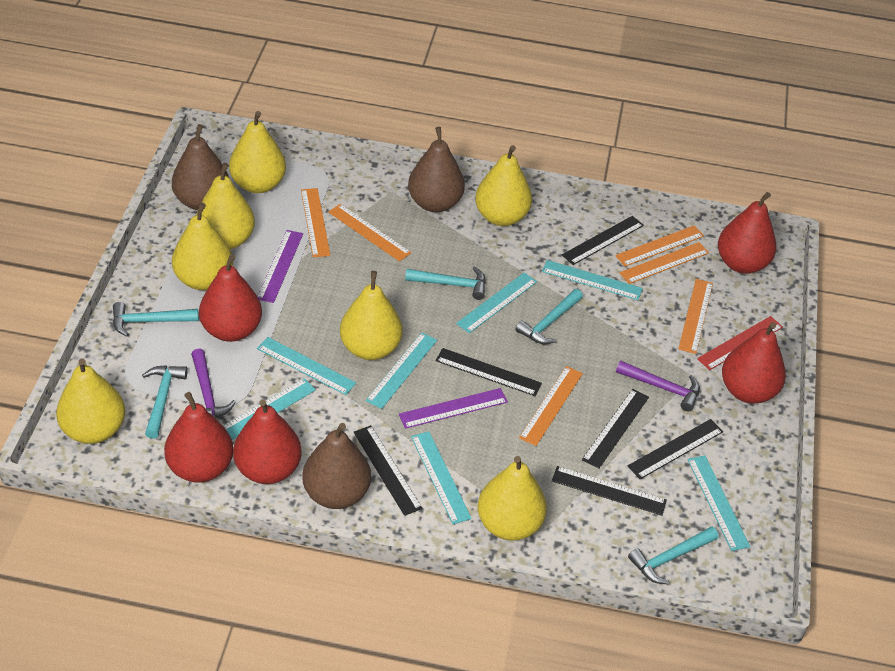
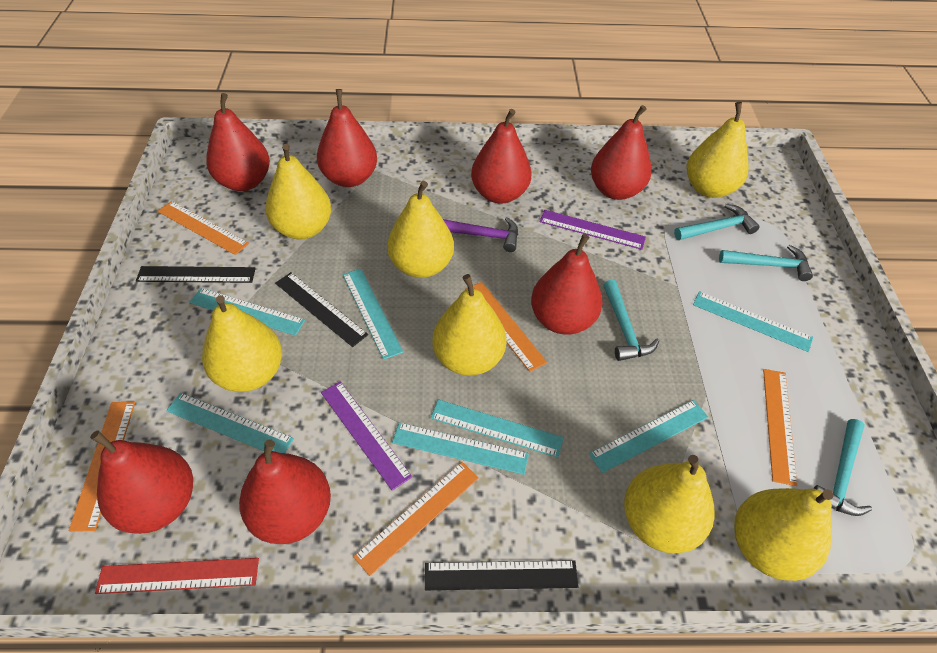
black ruler: [354,425,422,516] [436,348,542,396] [552,466,667,516] [562,216,644,265] [582,389,649,469] [628,419,723,479] = 6 -> [136,266,256,283] [275,272,368,347] [425,560,579,590] = 3
brown pear: [172,124,229,210] [302,423,371,509] [408,127,465,212] = 3 -> none = 0
orange ruler: [301,188,330,257] [328,204,411,262] [519,366,583,446] [615,226,704,267] [620,242,709,284] [678,279,713,354] = 6 -> [69,402,135,532] [158,201,249,255] [353,462,479,576] [465,282,547,372] [763,369,797,486] = 5
purple hammer: [191,348,236,418] [616,361,700,411] = 2 -> [443,217,518,252] = 1
red pear: [164,392,233,483] [199,254,262,342] [233,399,302,484] [718,192,776,274] [722,322,786,404] = 5 -> [90,431,193,534] [206,93,270,191] [239,440,331,544] [317,89,377,187] [471,109,532,204] [531,234,603,335] [591,105,652,200] = 7
turquoise hammer: [113,302,198,336] [142,365,188,439] [405,266,486,300] [515,289,583,344] [628,526,718,584] = 5 -> [603,280,659,361] [674,204,759,240] [719,245,813,281] [813,419,872,516] = 4

